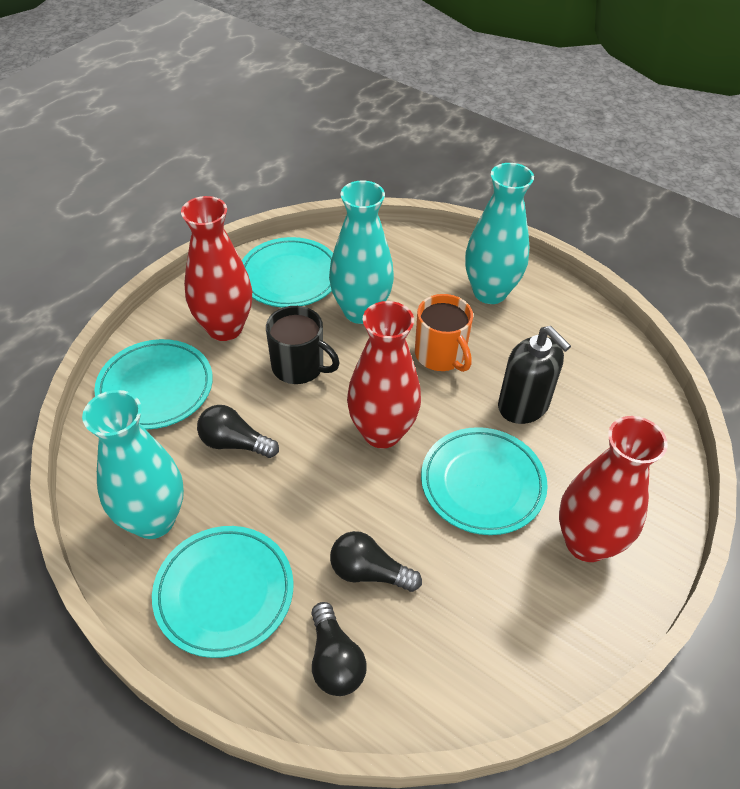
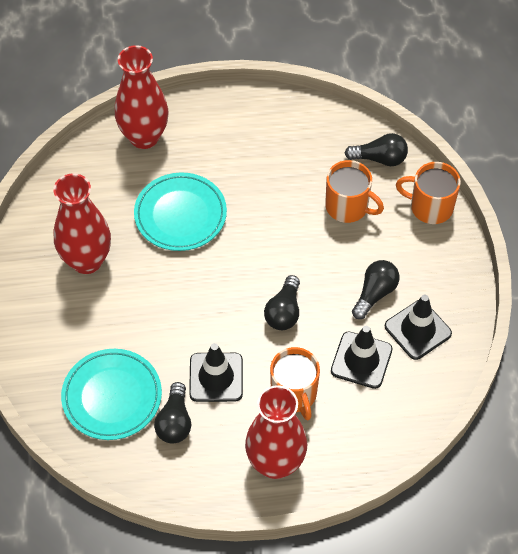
black light bulb: [197,405,279,458] [311,602,367,696] [330,531,422,592] = 3 -> [154,382,191,443] [264,275,300,330] [345,133,408,166] [352,260,400,319] = 4
black mug: [266,306,340,384] = 1 -> none = 0
black soap dispenser: [498,326,571,424] = 1 -> none = 0
black traffic cone: none = 0 -> [189,343,243,402] [331,326,392,389] [385,295,452,360] = 3
orange mug: [415,294,473,372] = 1 -> [270,347,320,420] [325,160,384,223] [396,162,461,224] = 3
turquoise plate: [94,339,213,430] [152,526,293,658] [242,237,333,308] [421,427,548,535] = 4 -> [61,349,162,440] [134,172,227,251] = 2
turquoise vase: [82,390,184,539] [329,180,394,324] [465,163,534,304] = 3 -> none = 0

